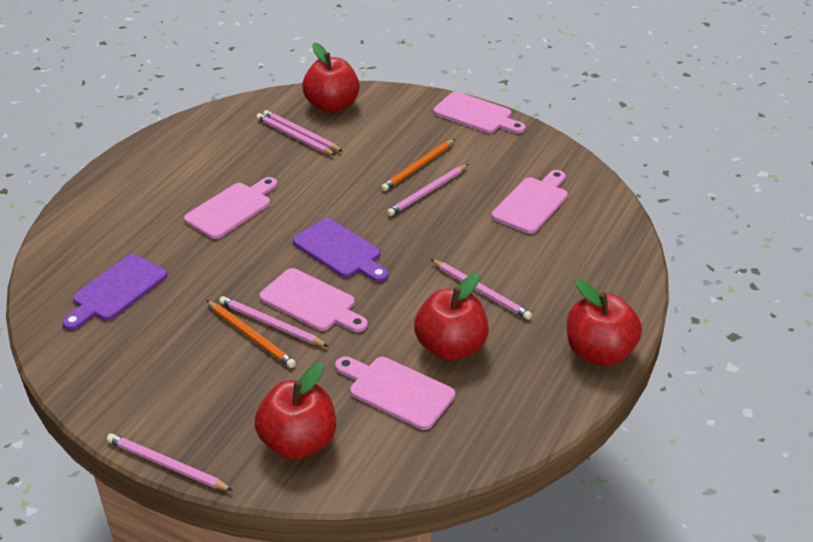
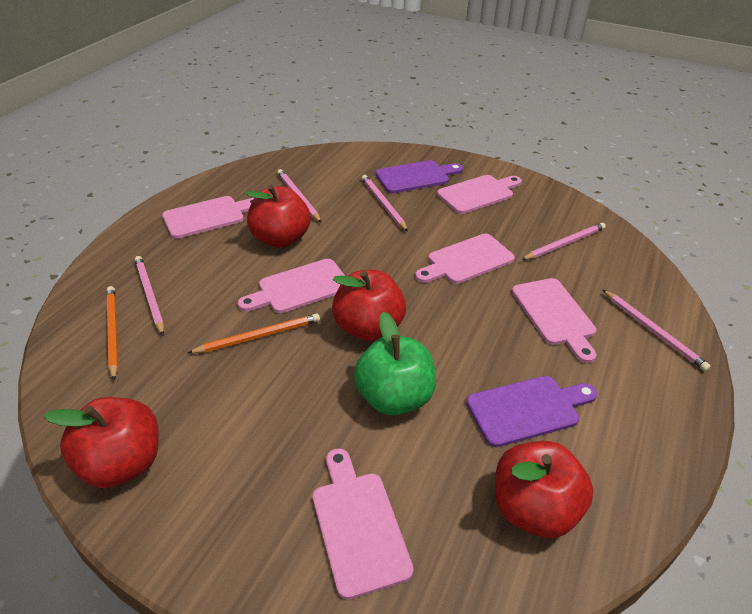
green apple: none = 0 -> [354,312,436,415] = 1
pink cutting board: [184,177,278,239] [259,268,368,332] [335,356,455,430] [433,92,526,134] [491,170,568,234] = 5 -> [162,196,254,239] [238,259,345,313] [313,448,414,600] [415,234,515,284] [437,175,522,214] [512,278,596,363] = 6
pink pencil: [107,433,233,491] [219,296,329,347] [256,113,335,155] [263,110,343,152] [387,164,468,216] [431,259,532,320] = 6 -> [135,256,164,335] [277,169,321,223] [362,175,408,231] [521,223,606,260] [602,289,711,371] = 5

